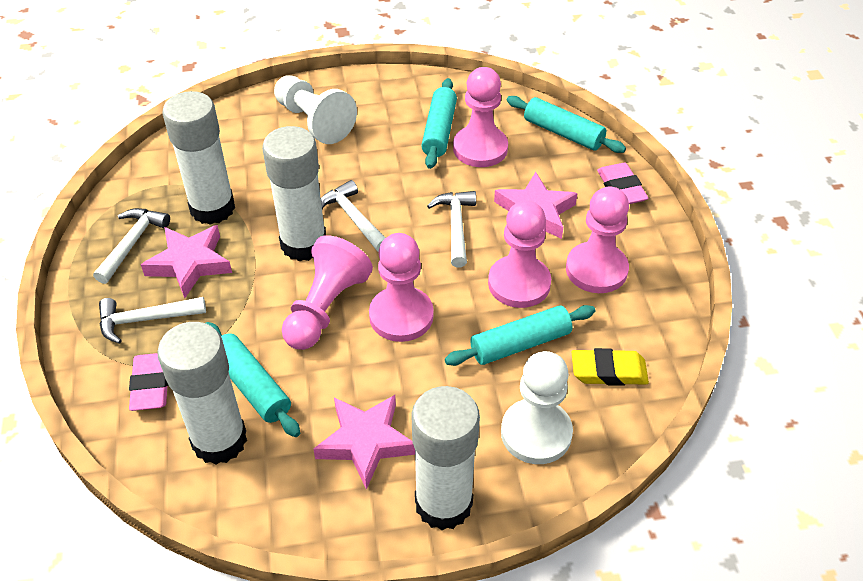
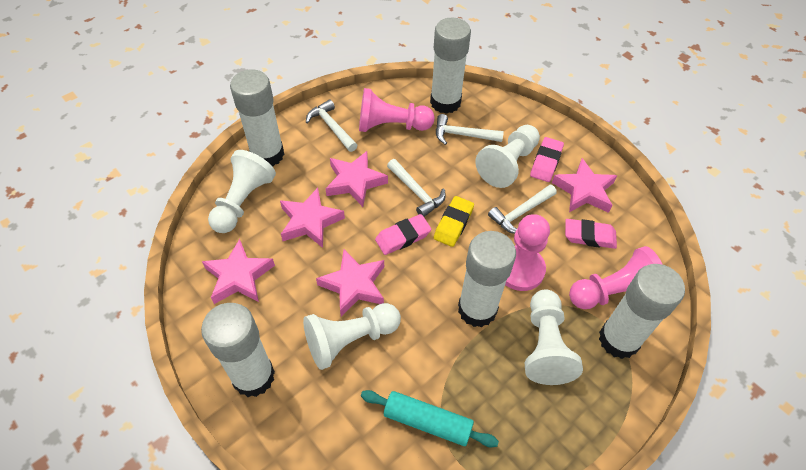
pink eraser: [129,353,168,411] [597,163,648,204] = 2 -> [375,214,431,255] [530,137,564,182] [565,219,617,249] = 3
pink pawn: [282,235,373,350] [369,233,434,342] [453,67,508,167] [488,200,551,308] [566,187,629,293] = 5 -> [359,88,435,132] [505,214,550,291] [569,246,663,309] = 3
pink star: [141,225,232,298] [313,395,415,490] [494,172,578,239] = 3 -> [202,239,275,304] [280,188,345,248] [316,249,384,317] [325,151,388,207] [552,158,617,213] = 5
turquoise rolling pin: [206,322,300,437] [421,78,457,169] [445,305,595,366] [507,96,626,153] = 4 -> [361,390,499,448] = 1
white glue stick: [157,322,247,465] [163,91,235,225] [262,126,326,261] [411,386,480,530] = 4 -> [201,303,275,397] [230,69,284,167] [430,18,471,114] [458,231,516,327] [599,264,685,359] = 5
white pawn: [274,75,357,144] [501,351,573,464] = 2 -> [208,150,276,233] [303,303,401,370] [475,125,540,188] [525,289,583,385] = 4

